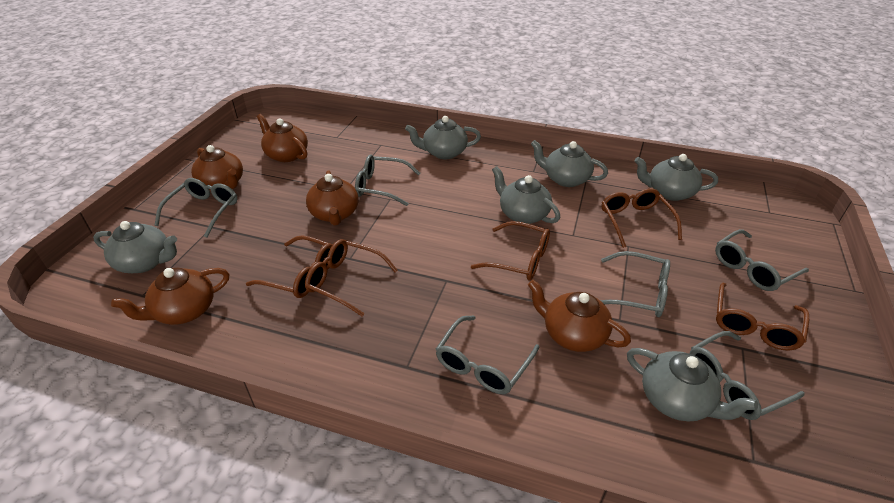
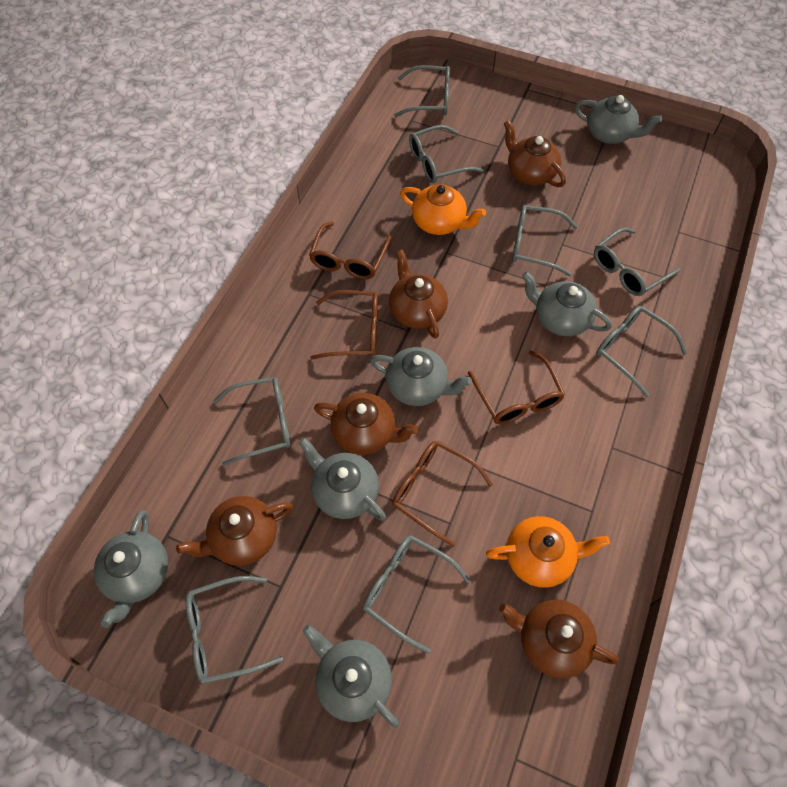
brown glasses: [246,235,333,298] [305,239,398,316] [471,221,550,280] [602,188,682,248] [716,283,809,351] = 5 -> [309,222,391,279] [310,290,378,359] [392,441,493,547] [468,351,565,425] = 4
grey glasses: [155,178,238,238] [355,154,420,206] [436,316,539,394] [600,251,670,317] [690,331,805,420] [715,229,809,291] = 6 -> [186,576,283,684] [213,377,291,465] [363,535,471,654] [394,65,450,117] [409,125,483,183] [512,205,578,276] [594,227,681,296] [596,306,687,397] = 8
orange teapot: none = 0 -> [400,184,486,235] [486,516,610,588] = 2

